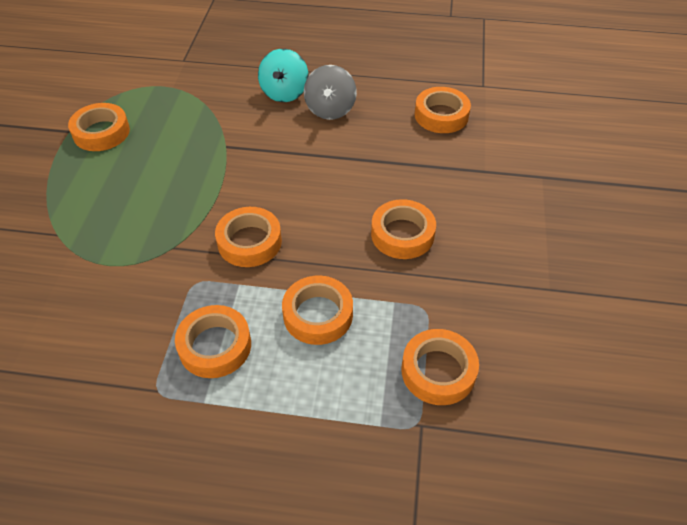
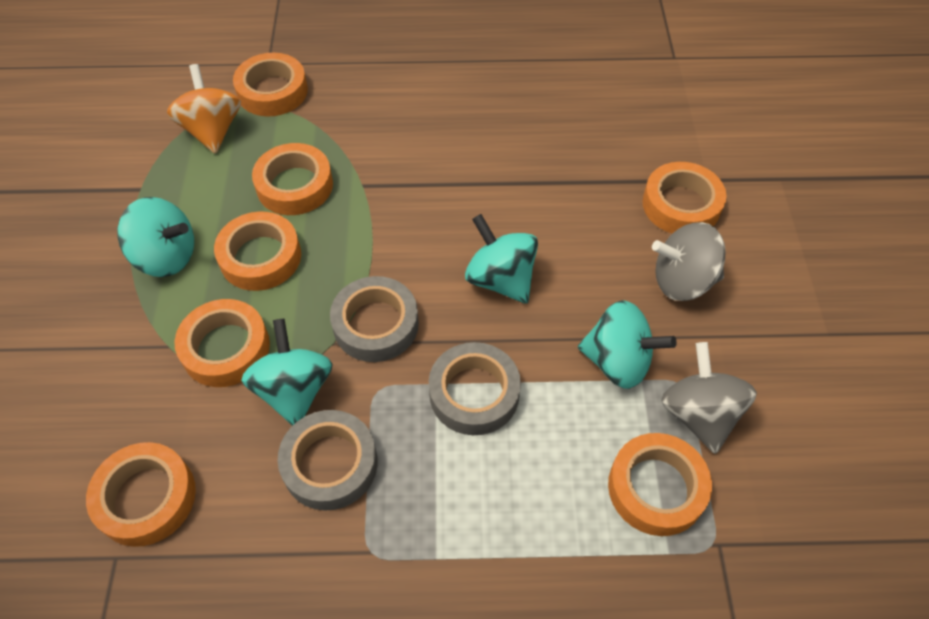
grey spinning top: [304,65,357,120] = 1 -> [652,222,726,301] [661,342,757,454] = 2
grey tape: none = 0 -> [278,410,378,511] [330,276,419,362] [429,342,521,435] = 3
orange spinning top: none = 0 -> [167,64,241,154] = 1
turquoise spinning top: [258,49,308,102] = 1 -> [117,197,194,277] [241,318,333,426] [465,214,538,304] [578,300,677,389] = 4

